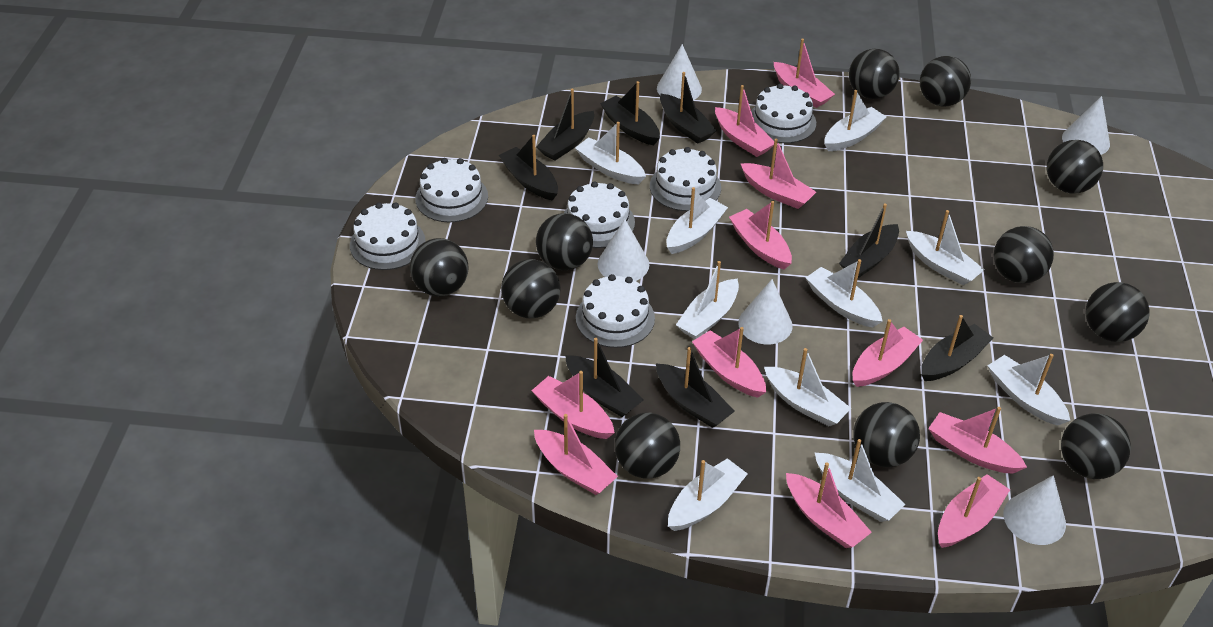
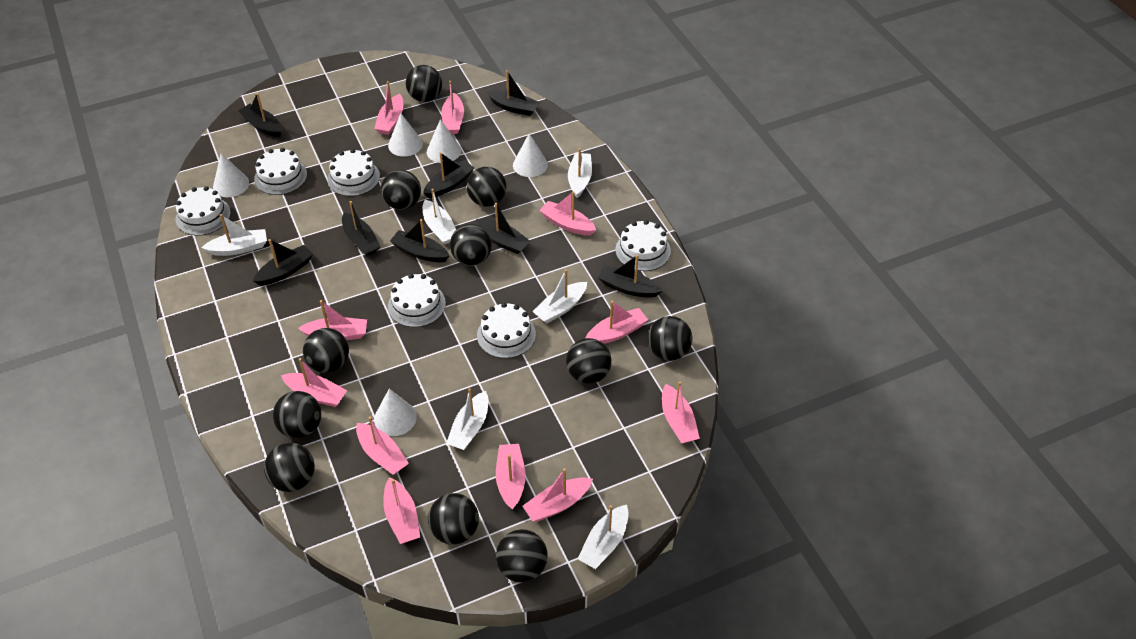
white boat: [575,122,646,184] [667,187,728,254] [668,458,748,531] [676,261,739,339] [764,348,851,427] [806,259,883,327] [815,439,905,522] [824,90,886,151] [906,210,985,285] [988,354,1070,425] = 10 -> [201,214,267,256] [423,189,456,245] [446,388,488,450] [532,269,587,323] [568,148,592,198] [578,505,629,569] = 6

